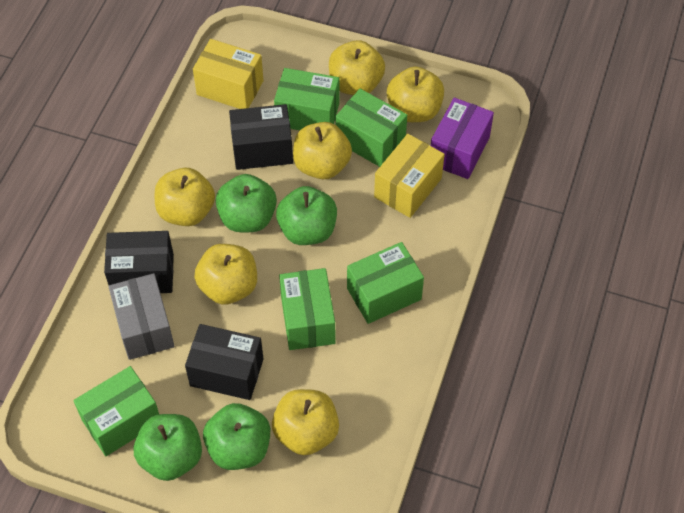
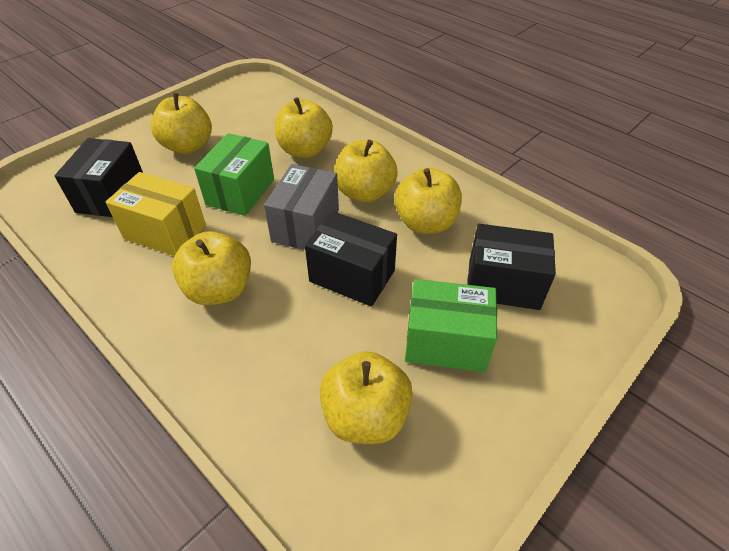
green apple: [134,414,202,481] [203,403,270,470] [216,174,277,232] [276,186,337,245] = 4 -> none = 0
green box: [73,366,159,456] [274,68,340,130] [279,268,335,350] [335,89,407,167] [347,242,424,324] = 5 -> [194,133,274,216] [405,279,497,372] = 2
purple box: [431,98,494,179] = 1 -> none = 0
yellow box: [193,39,264,109] [374,134,445,218] = 2 -> [106,172,206,256] = 1

